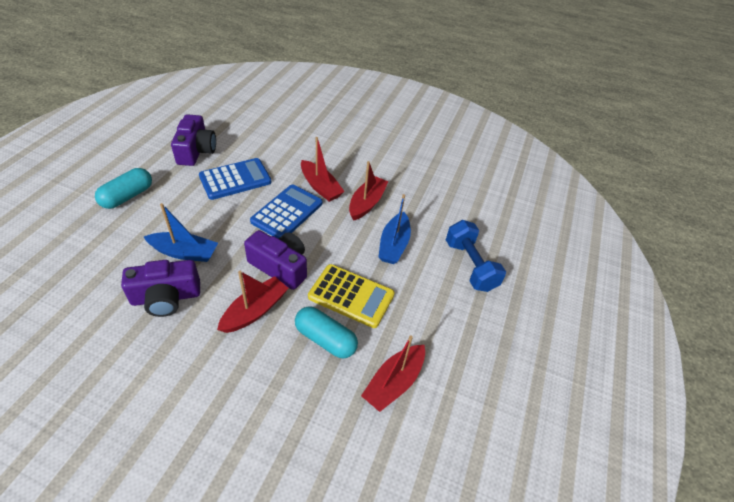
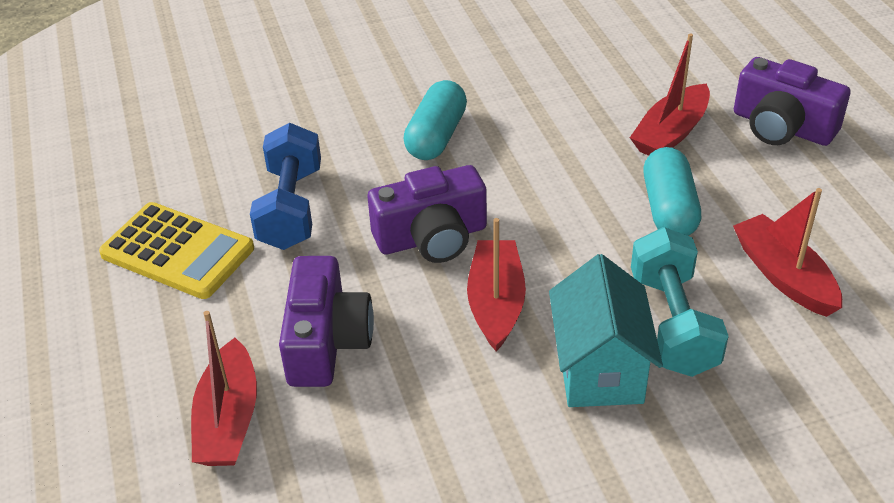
blue boat: [143,203,218,262] [378,194,411,264] = 2 -> none = 0
blue calculator: [199,158,272,200] [250,185,322,239] = 2 -> none = 0
turquoise dumbbell: none = 0 -> [631,227,729,377] = 1
turquoise house: none = 0 -> [549,254,663,407] = 1

